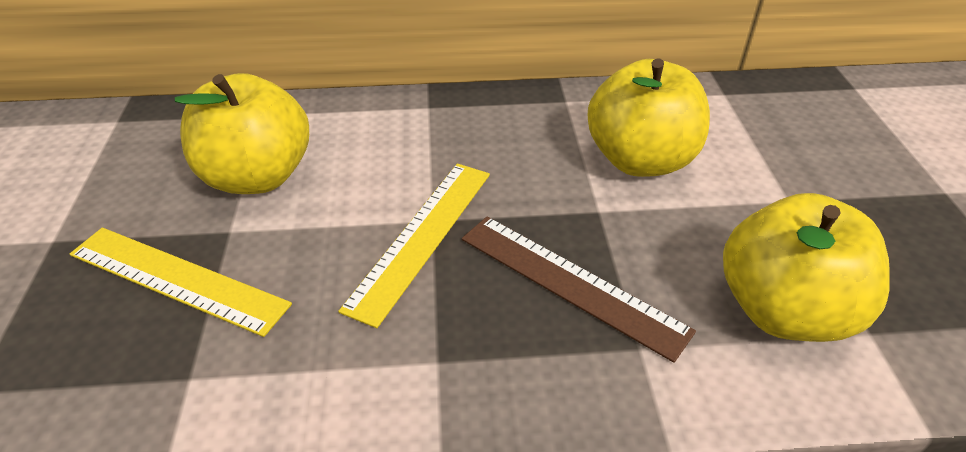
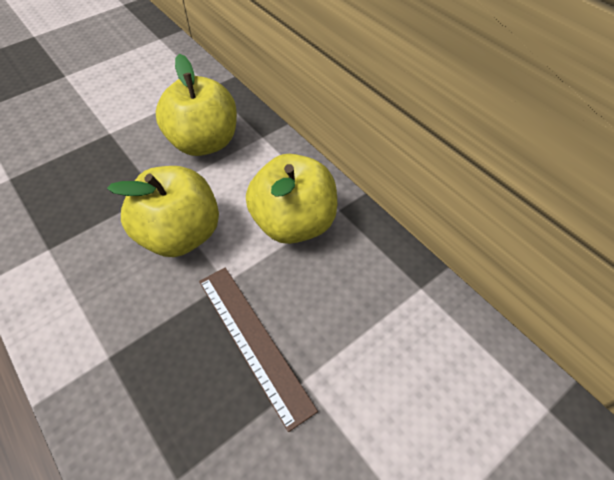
yellow ruler: [70,228,292,337] [338,164,490,328] = 2 -> none = 0

